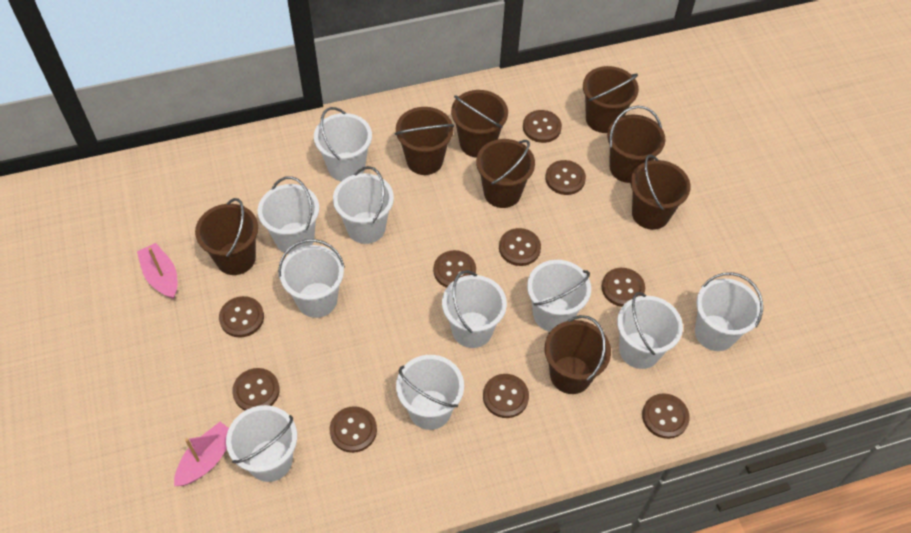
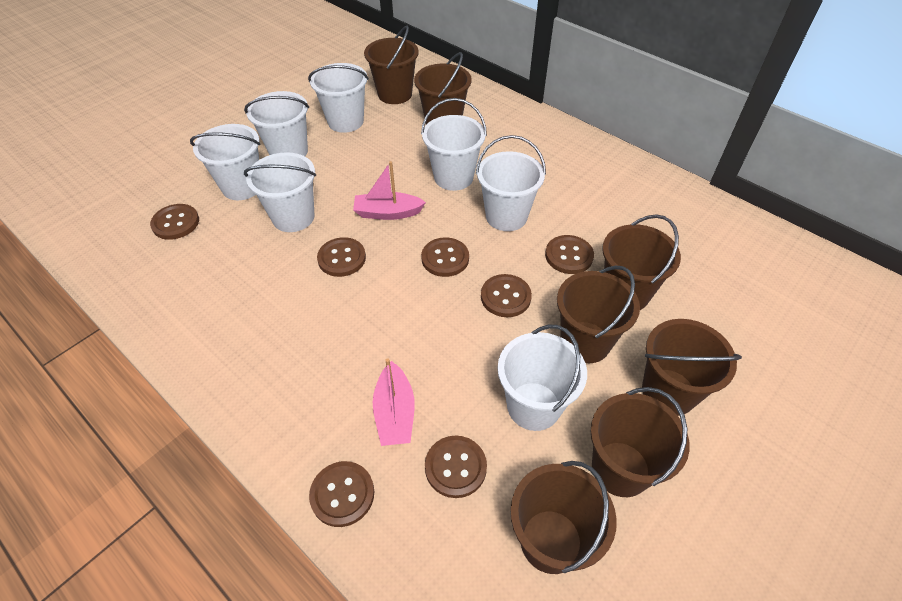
brown bucket: [195,198,258,275] [395,107,454,175] [451,90,508,158] [476,139,535,208] [545,315,611,394] [583,66,639,133] [607,106,665,183] [631,155,691,230] = 8 -> [364,26,419,104] [414,52,471,125] [510,461,617,574] [557,265,640,363] [590,387,690,497] [602,214,681,310] [642,319,742,416] = 7
brown button: [219,296,264,338] [232,368,280,410] [330,406,377,453] [433,250,476,288] [483,374,529,418] [499,228,541,266] [523,110,562,143] [545,160,586,195] [602,268,645,307] [642,393,690,439] = 10 -> [150,204,199,240] [309,461,374,527] [317,237,366,277] [421,237,469,277] [425,436,487,498] [481,274,532,317] [545,235,594,274] = 7
white bucket: [226,405,297,482] [258,176,319,254] [278,239,345,318] [314,107,372,181] [333,166,394,244] [396,355,464,430] [442,270,507,348] [527,260,591,332] [617,292,683,369] [695,272,763,351] = 10 -> [190,124,260,200] [244,91,309,156] [244,152,316,232] [308,63,369,133] [421,98,487,191] [476,135,546,231] [498,325,587,431] = 7

